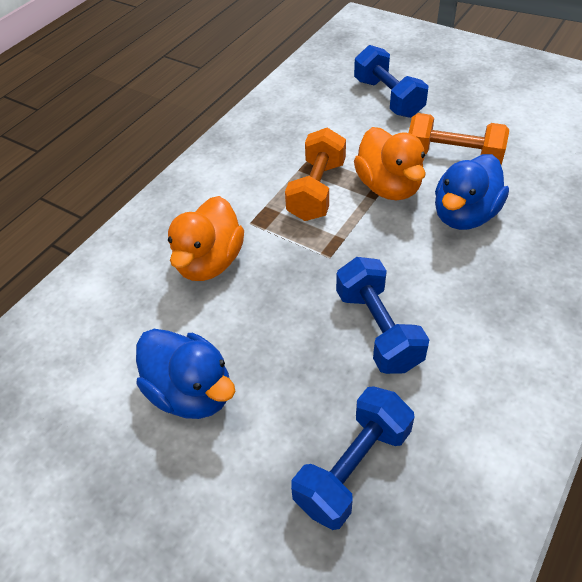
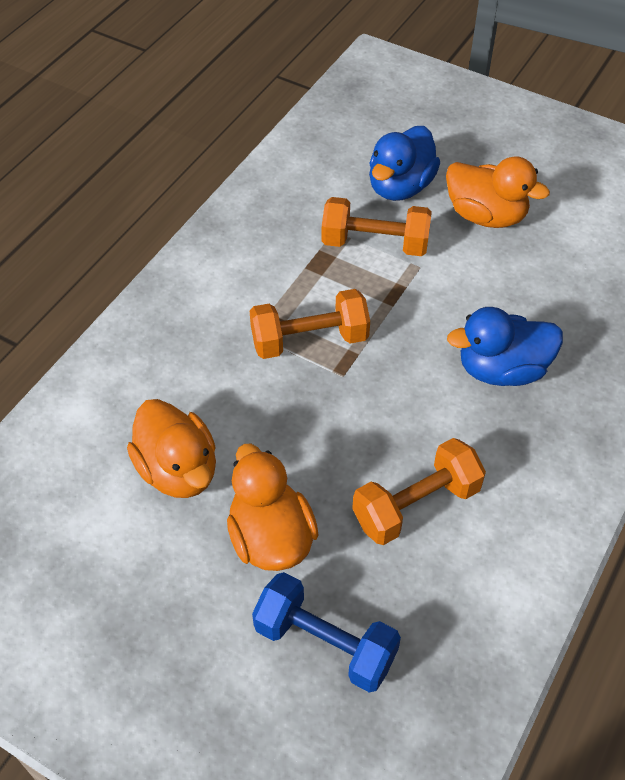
blue dumbbell: [291,387,415,530] [336,257,429,374] [354,45,428,118] = 3 -> [252,572,401,693] = 1
orange duck: [168,196,244,281] [354,127,426,200] = 2 -> [127,399,216,498] [227,444,319,571] [446,156,550,228] = 3
orange dumbbell: [285,128,346,221] [409,113,509,165] = 2 -> [250,289,370,359] [321,197,432,256] [352,438,486,545] = 3

